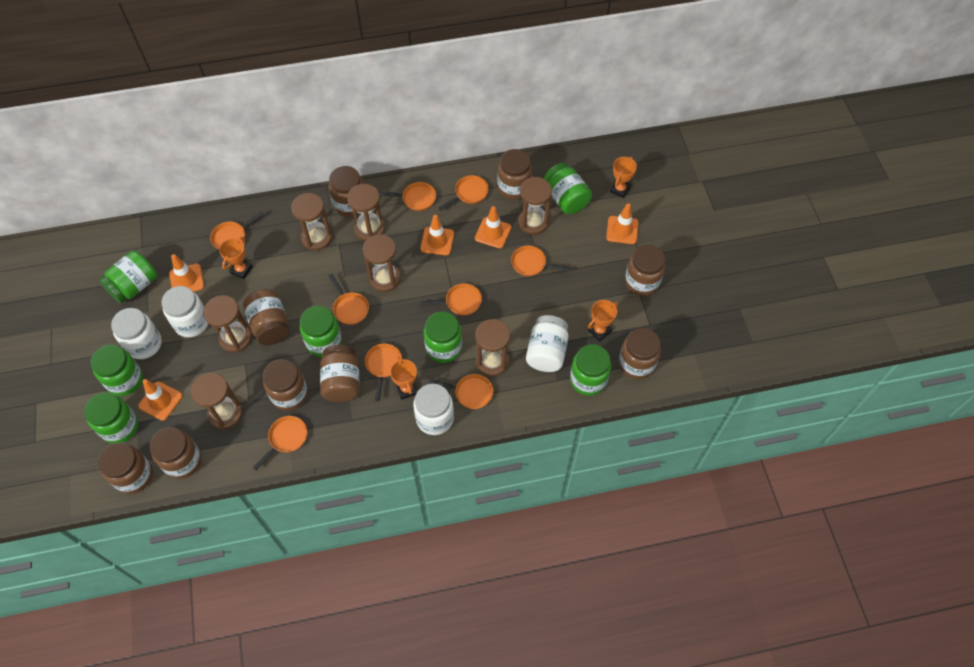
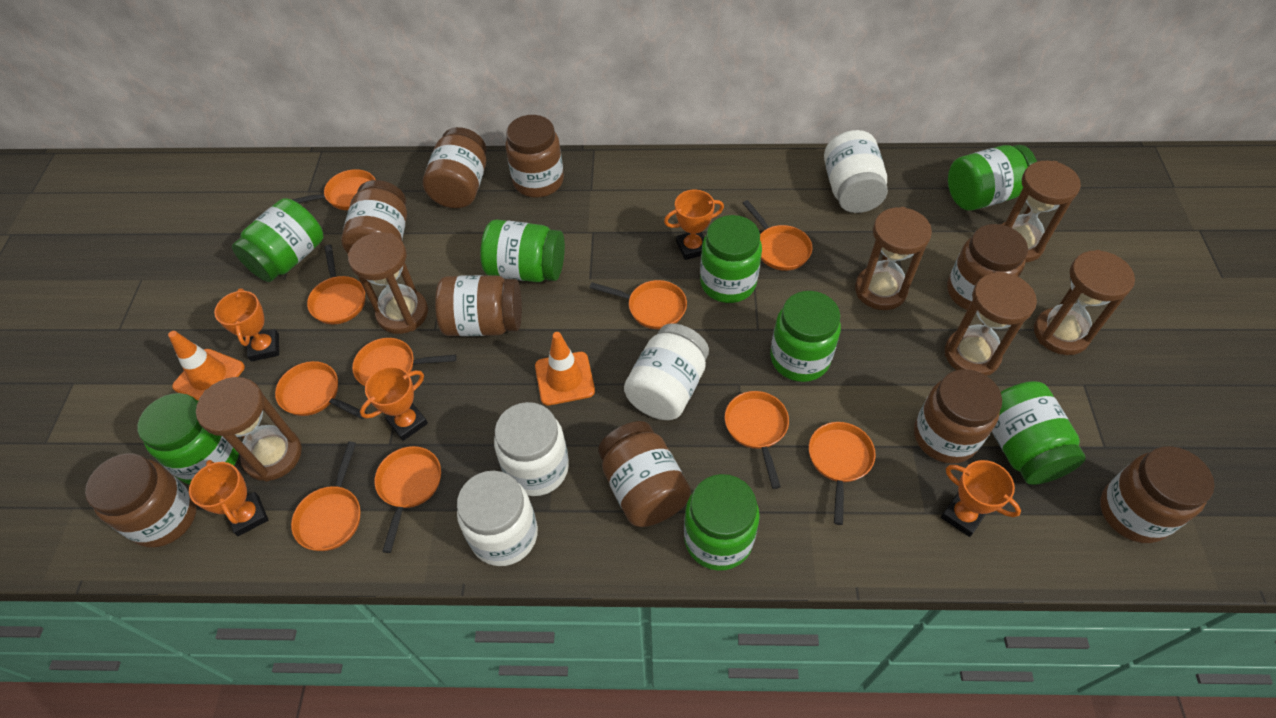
brown hourglass: [191,373,242,430] [203,295,252,353] [291,193,332,251] [347,184,385,241] [363,234,401,292] [475,319,510,376] [518,177,552,235] = 7 -> [196,377,302,481] [348,232,428,334] [855,207,932,310] [945,272,1037,376] [1001,161,1081,262] [1034,250,1135,355] = 6
green jar: [84,392,138,444] [91,345,143,396] [99,250,157,304] [300,306,342,357] [424,311,462,363] [544,163,592,214] [570,344,611,396] = 7 -> [138,393,239,484] [232,198,323,282] [480,219,565,282] [684,474,760,571] [700,215,762,303] [770,291,841,382] [948,145,1037,211] [992,381,1086,485] = 8
orange pan: [210,211,264,250] [253,416,307,470] [329,274,369,325] [365,344,402,401] [379,182,436,211] [420,283,482,316] [429,374,493,409] [438,175,489,210] [511,246,570,276] = 9 -> [275,361,367,419] [291,442,360,551] [292,169,376,210] [307,245,365,324] [352,338,457,386] [375,446,441,553] [589,280,687,329] [725,391,789,489] [743,200,813,271] [809,422,876,525] = 10
orange traffic cone: [138,379,183,421] [169,254,204,292] [420,215,454,255] [475,206,511,248] [606,203,639,244] = 5 -> [168,331,245,401] [535,332,595,405] = 2
orange trophy: [219,237,253,279] [390,357,418,400] [588,300,618,341] [610,157,637,198] = 4 -> [189,460,268,536] [214,289,279,362] [360,366,428,441] [664,190,724,260] [941,460,1021,537] = 5

